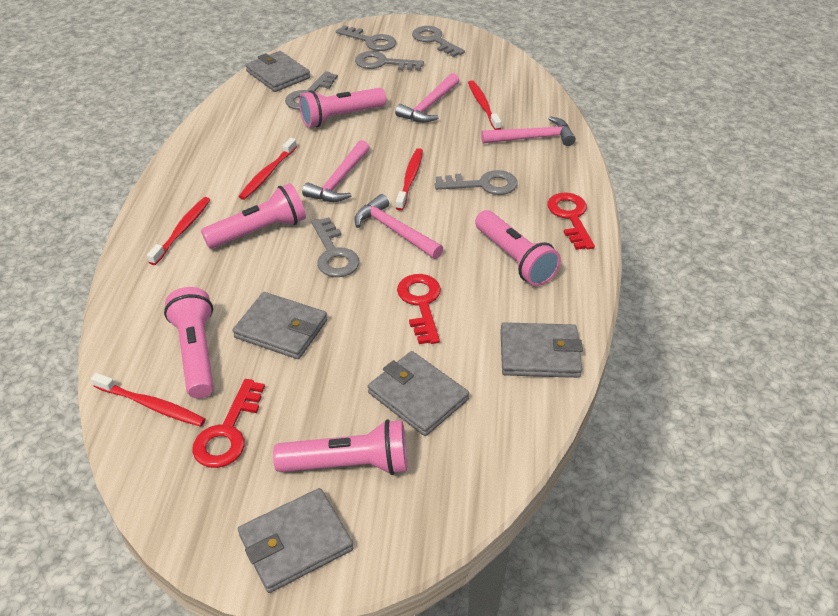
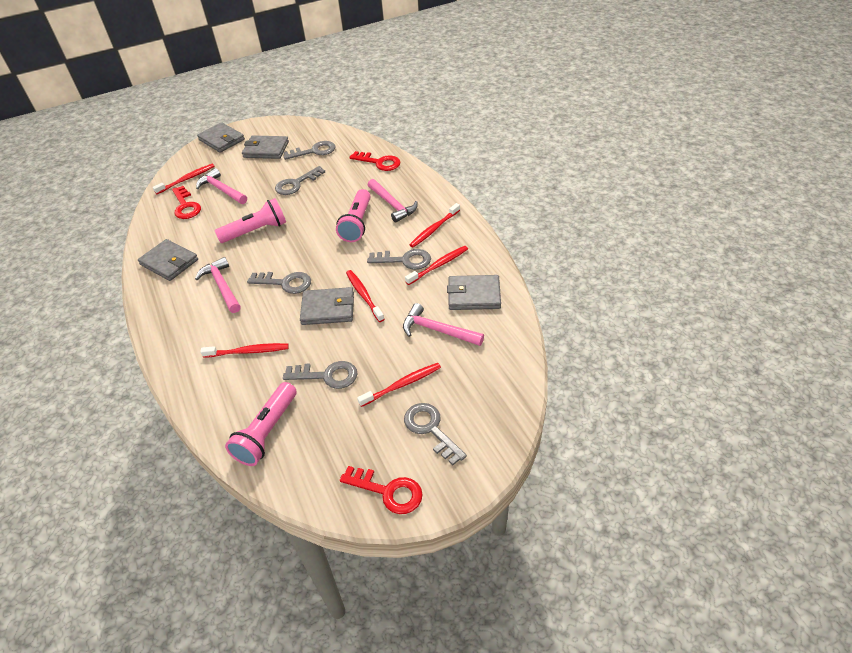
pink flashlight: [164,287,214,398] [201,183,306,249] [273,419,407,475] [299,88,386,127] [475,210,561,286] = 5 -> [215,198,286,243] [225,382,297,466] [336,189,371,242] = 3
red toothbrush: [91,373,206,427] [147,197,210,265] [239,138,297,200] [396,148,423,211] [468,80,501,130] = 5 -> [153,164,215,194] [200,343,289,358] [346,270,384,322] [357,363,441,407] [405,246,468,285] [409,203,460,247] = 6

